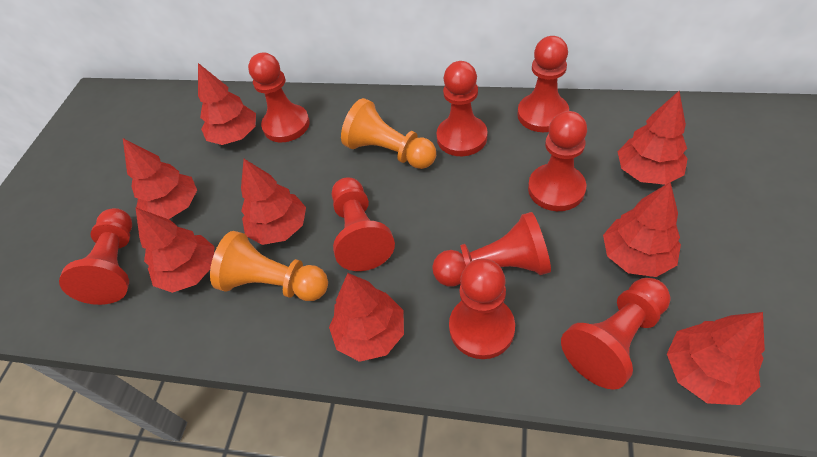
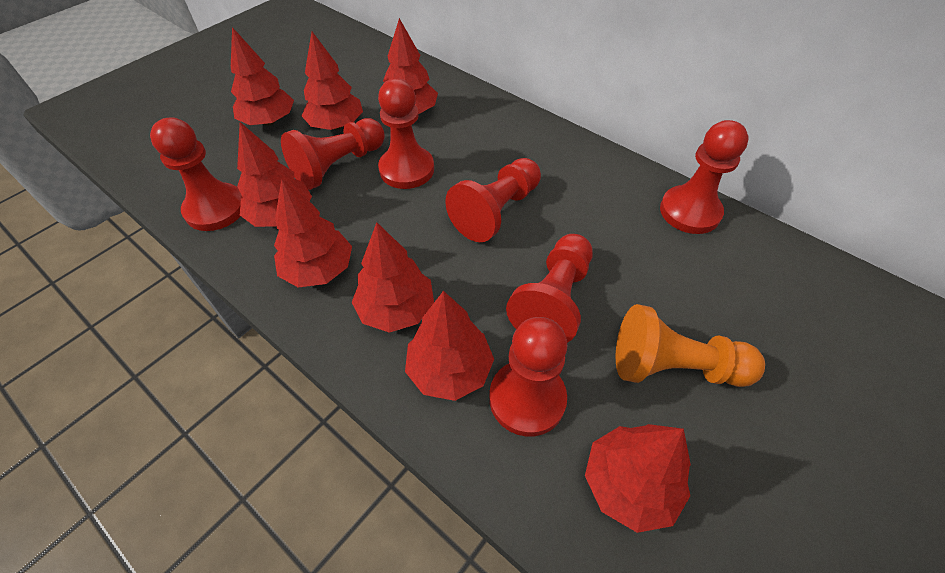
orange pawn: [210,231,328,301] [341,98,436,169] = 2 -> [616,304,765,387] = 1
red pawn: [59,208,132,305] [248,52,310,142] [332,177,395,271] [432,212,551,286] [436,61,487,156] [449,258,515,359] [517,36,569,132] [528,111,587,211] [561,278,671,390] = 9 -> [150,117,242,231] [281,118,385,190] [378,78,434,189] [445,158,541,242] [489,317,568,437] [506,234,593,343] [660,120,748,234] = 7

